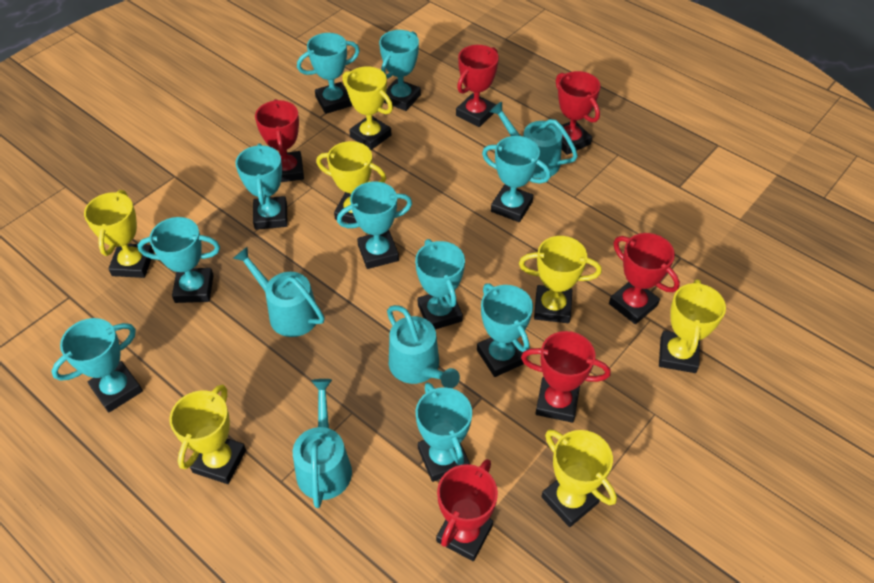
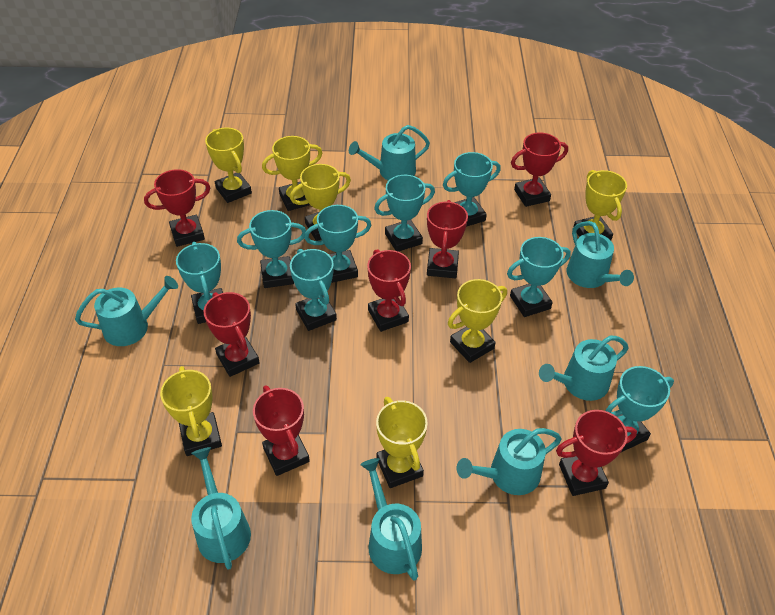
red trophy: [255,99,304,182] [436,459,498,561] [456,45,499,127] [521,331,611,423] [556,71,601,155] [609,233,680,324] = 6 -> [144,169,210,247] [204,292,260,377] [253,385,310,476] [367,249,411,332] [427,200,468,278] [511,132,568,207] [556,410,637,496] = 7
turquoise trophy: [51,318,143,412] [138,217,220,303] [235,144,288,230] [297,33,360,114] [337,182,412,269] [379,30,421,111] [415,239,465,330] [416,382,472,482] [477,283,533,377] [482,136,551,222] = 10 -> [176,242,223,324] [237,210,306,288] [290,249,337,331] [304,205,371,283] [374,175,435,252] [443,152,501,227] [507,237,571,317] [605,366,674,452] = 8
turquoise watering can: [233,247,325,337] [293,379,352,508] [387,305,460,388] [490,102,578,178] = 4 -> [75,276,178,346] [191,447,251,570] [349,125,430,181] [360,458,422,581] [457,428,562,495] [539,336,629,401] [566,221,634,288] = 7

